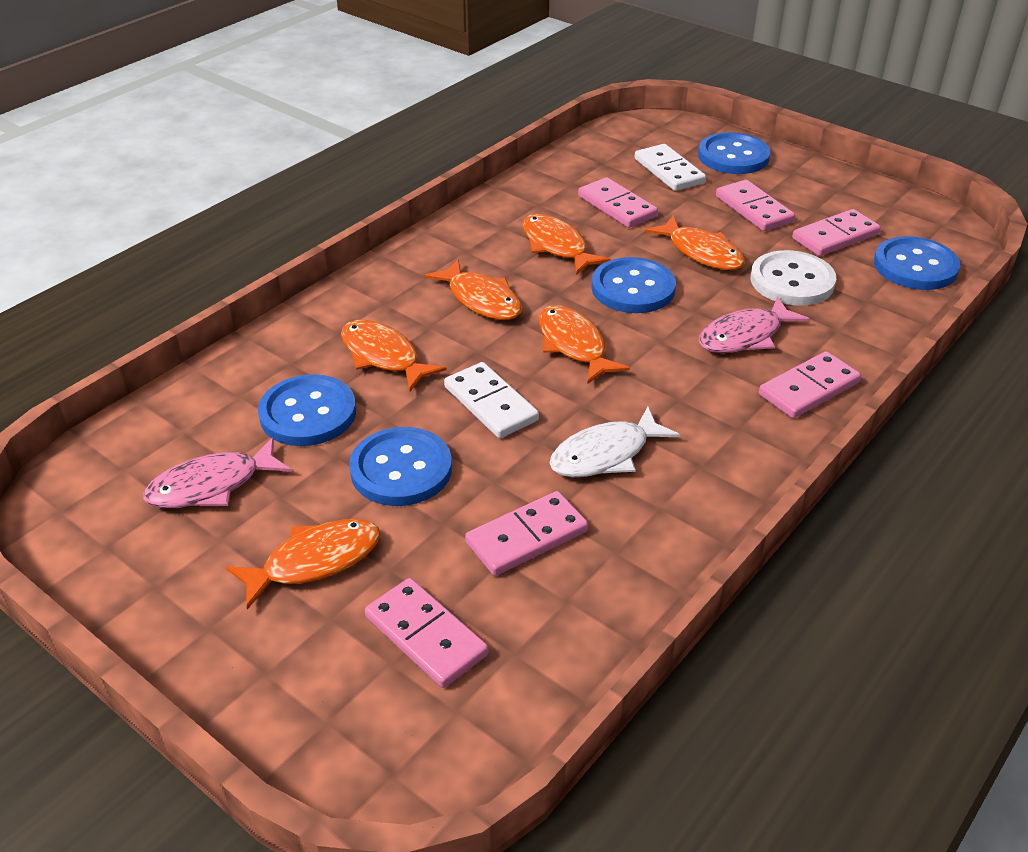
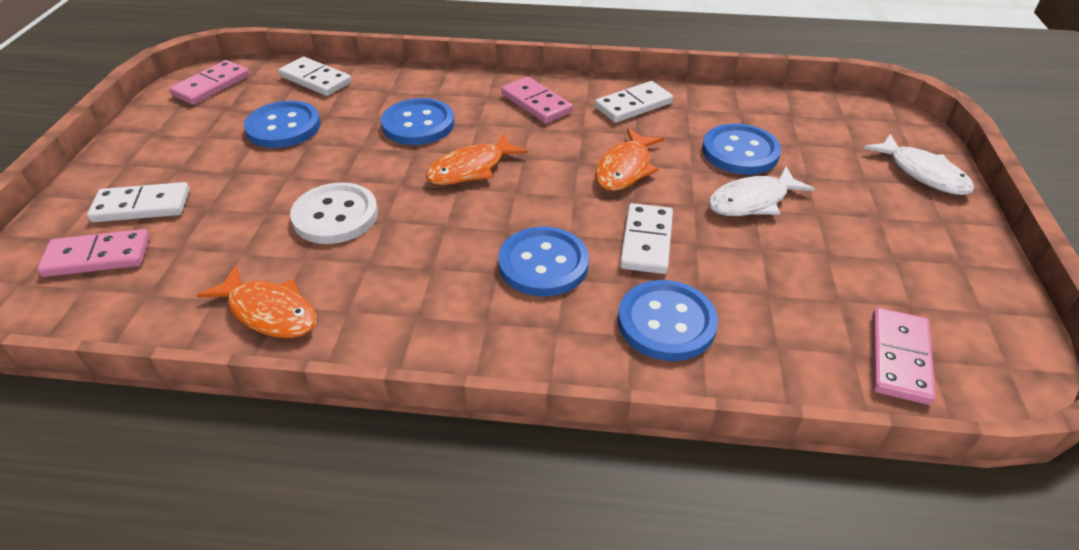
orange fish: [226,519,380,610] [341,320,447,391] [425,259,522,320] [522,214,611,275] [539,305,630,384] [645,216,745,270] = 6 -> [197,265,316,338] [425,133,528,185] [595,128,664,191] = 3
pink domino: [365,578,488,688] [465,491,588,576] [578,177,658,228] [716,180,795,231] [759,351,861,418] [792,209,881,256] = 6 -> [37,229,150,277] [169,60,249,105] [501,77,573,123] [872,308,936,405] = 4
pink fish: [143,437,292,508] [699,296,810,353] = 2 -> none = 0
white domino: [444,362,539,438] [635,144,706,191] = 2 -> [87,182,190,222] [279,57,352,96] [595,81,673,123] [620,203,673,274] = 4
white fish: [550,407,680,477] = 1 -> [708,167,815,216] [864,134,974,195] = 2

